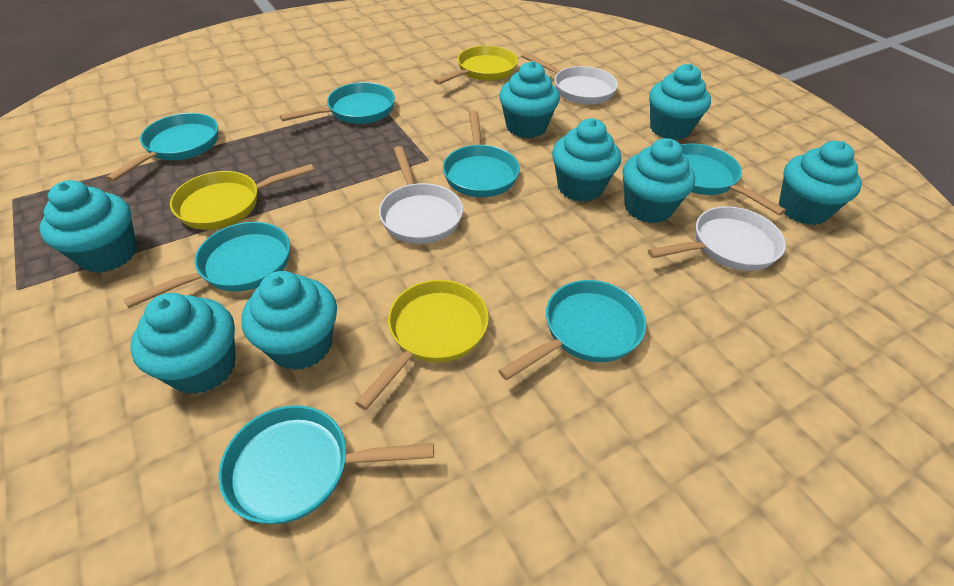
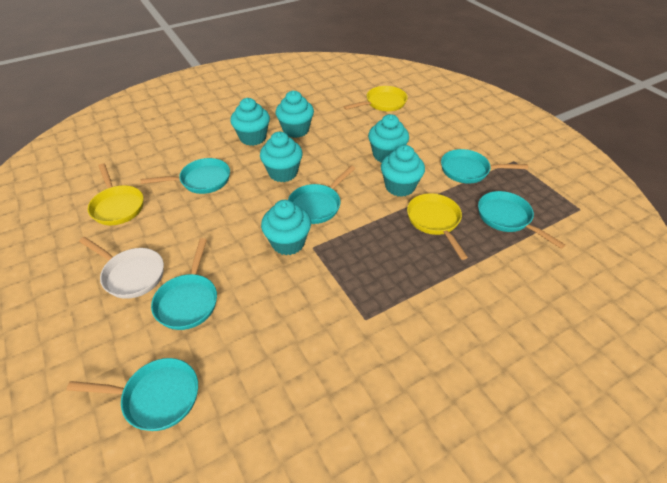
turquoise cupcake: [39,180,137,273] [130,293,236,394] [241,271,337,370] [499,61,560,138] [552,119,621,202] [622,138,695,223] [649,63,711,140] [779,141,862,225] = 8 -> [230,98,270,146] [260,132,303,182] [261,200,311,255] [276,91,314,138] [368,114,409,162] [381,145,425,197] = 6
turquoise pan: [106,113,218,182] [123,222,290,308] [219,405,434,524] [280,82,395,124] [443,111,520,197] [498,280,646,380] [681,143,786,215] = 7 -> [66,358,198,431] [141,158,230,194] [151,238,217,330] [288,166,356,224] [441,149,528,184] [478,191,566,249] = 6
white pan: [379,146,463,244] [521,52,618,105] [648,206,786,271] = 3 -> [79,237,164,299] = 1

